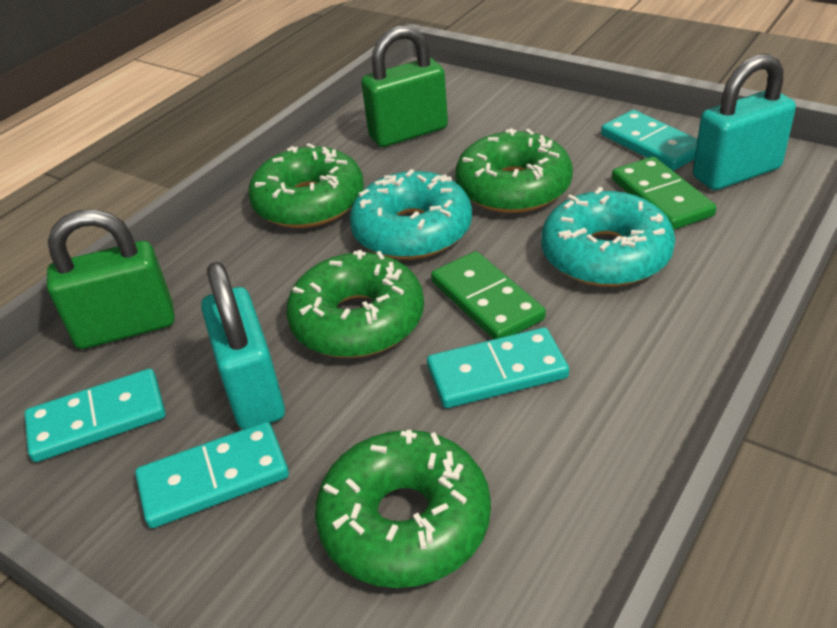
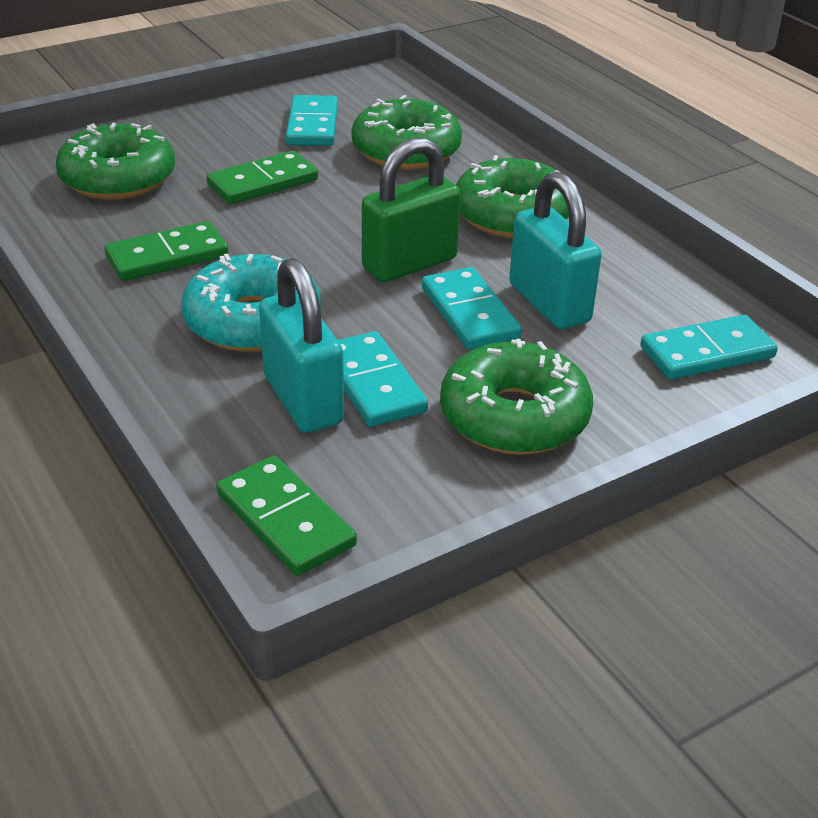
green domino: [431,251,546,339] [612,157,716,230] = 2 -> [104,221,228,281] [207,151,318,204] [216,456,357,576] = 3
green padlock: [47,209,175,349] [361,25,448,147] = 2 -> [362,137,461,282] = 1
turquoise donut: [350,169,472,259] [541,187,675,287] = 2 -> [181,253,321,352] = 1

